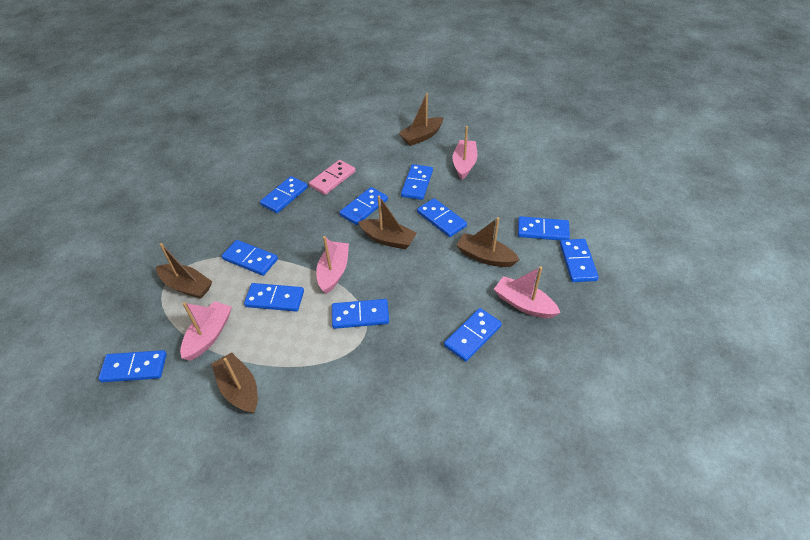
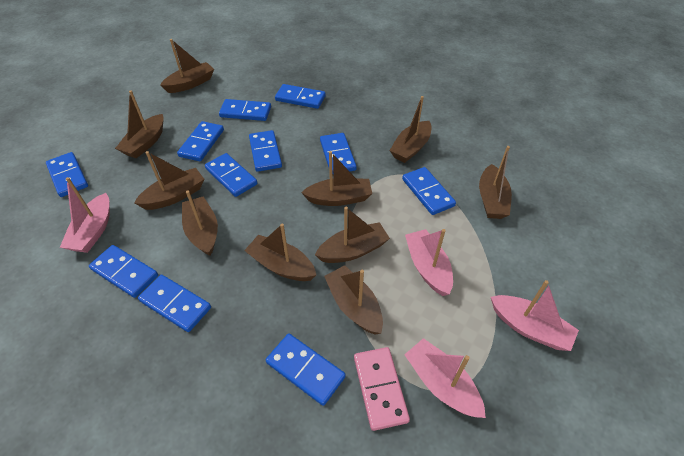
brown boat: [156,243,212,299] [211,352,258,414] [358,196,417,250] [399,93,443,146] [456,217,520,267] = 5 -> [115,90,164,158] [134,151,204,210] [160,39,214,93] [182,190,218,256] [244,224,316,281] [301,151,372,206] [315,207,390,263] [324,265,383,335] [389,96,432,163] [479,146,512,219] = 10

